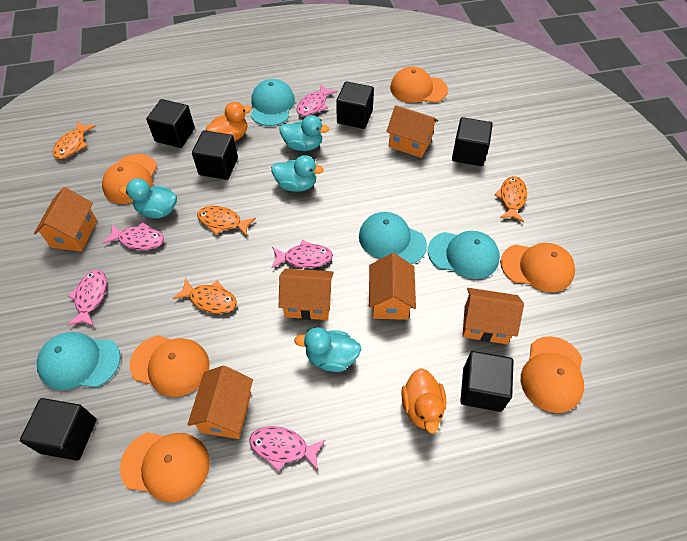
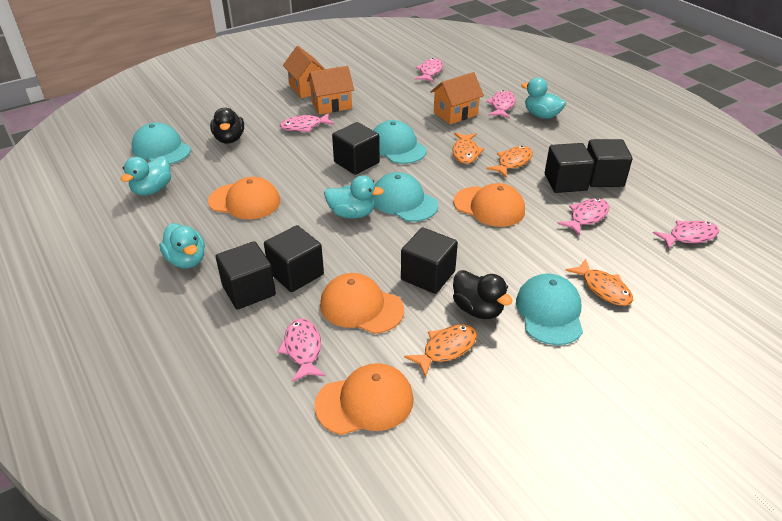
black duck: none = 0 -> [210,108,244,143] [453,270,513,319] = 2
orange cap: [102,154,157,204] [120,432,210,502] [129,335,210,397] [390,67,448,103] [500,243,575,292] [521,336,584,413] = 6 -> [208,177,280,220] [314,363,414,435] [320,273,404,334] [453,183,525,227] = 4
orange duck: [206,102,252,141] [401,368,446,434] = 2 -> none = 0
orange house: [34,187,97,252] [187,366,253,439] [279,268,334,320] [369,253,416,320] [386,105,438,158] [462,288,524,344] = 6 -> [283,46,325,98] [307,66,354,115] [431,72,484,125] = 3
pink fish: [67,270,107,326] [103,222,164,250] [249,426,325,471] [271,240,333,268] [297,84,337,116] = 5 -> [277,318,325,382] [280,113,334,132] [415,58,443,82] [486,90,516,118] [557,198,609,236] [653,220,719,250] = 6

